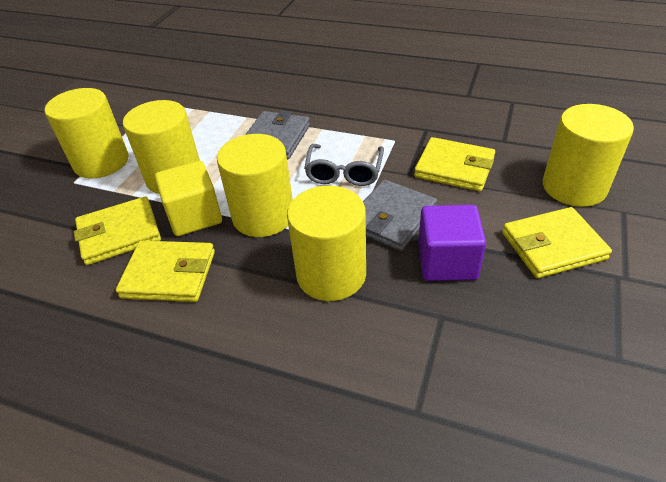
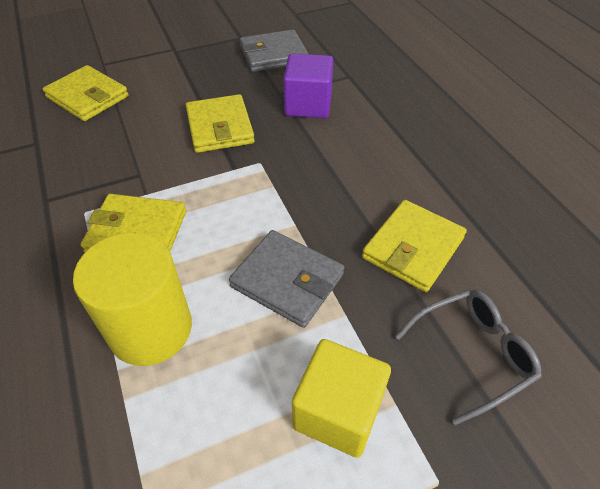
yellow cylinder: [45,88,129,178] [123,100,200,194] [217,134,293,237] [287,186,366,301] [543,104,634,207] = 5 -> [73,232,192,366] = 1

